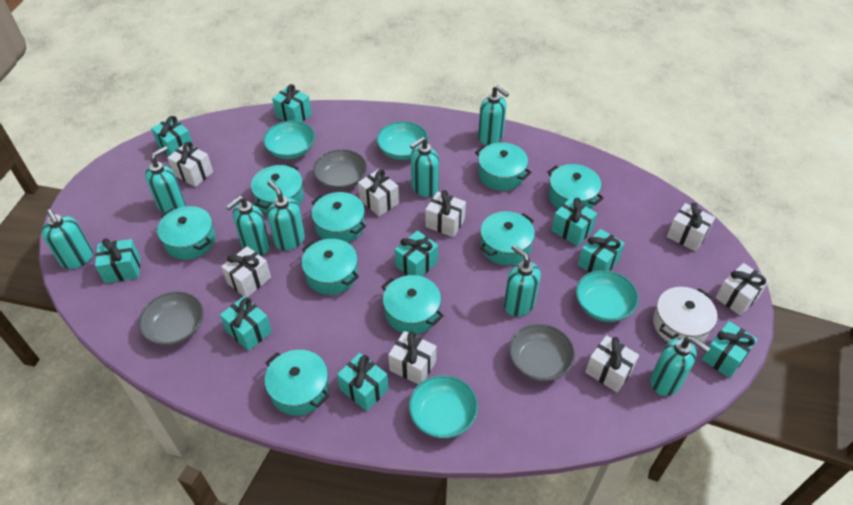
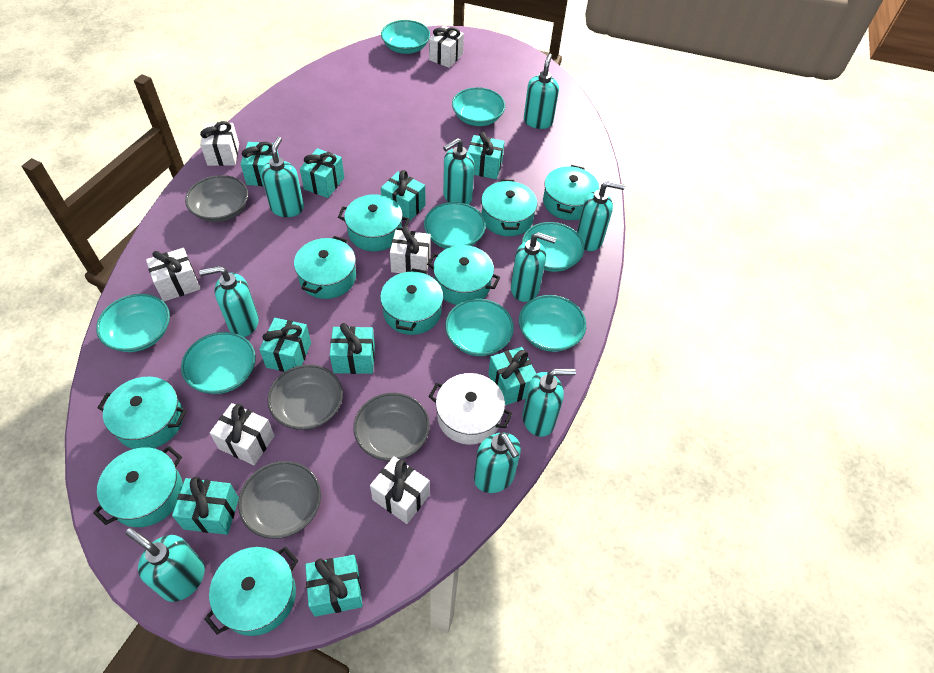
grey bowl: [138,291,203,346] [313,149,367,190] [509,324,575,381] = 3 -> [185,175,248,222] [238,461,321,539] [267,365,343,430] [354,393,430,461] = 4
turquoise bowl: [263,121,315,159] [377,121,428,160] [409,375,478,438] [576,270,639,322] = 4 -> [96,294,170,352] [181,332,256,394] [381,20,430,54] [424,202,486,249] [445,299,514,356] [452,87,505,126] [519,295,586,352] [522,222,584,272] = 8
turquoise soap dispenser: [42,209,93,269] [145,146,186,213] [226,196,270,256] [267,181,305,251] [410,137,439,197] [478,85,509,145] [504,245,541,316] [650,336,710,396] = 8 -> [125,528,205,602] [199,266,259,337] [261,137,304,217] [443,138,475,205] [474,433,521,493] [511,232,556,302] [522,369,576,437] [524,53,559,129] [577,181,625,251] = 9
white gift: [168,142,213,187] [221,246,271,297] [358,170,399,216] [388,331,436,384] [425,190,466,237] [585,335,639,392] [667,203,715,251] [715,263,769,316] = 8 -> [146,248,200,301] [200,121,239,166] [210,403,275,465] [370,456,430,524] [390,226,431,273] [429,26,464,68] = 6

